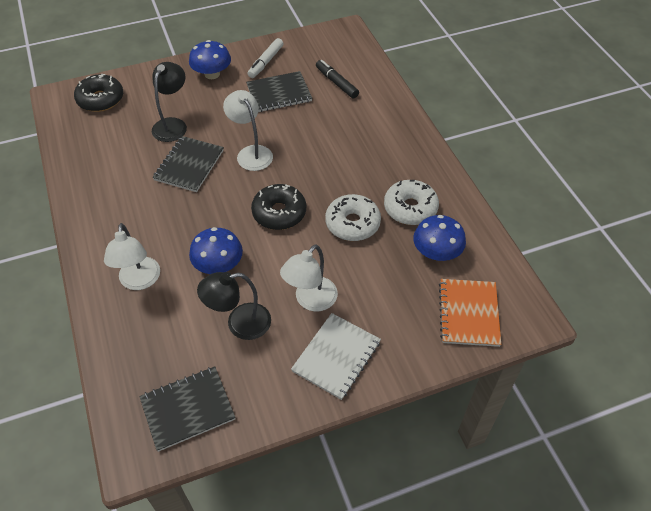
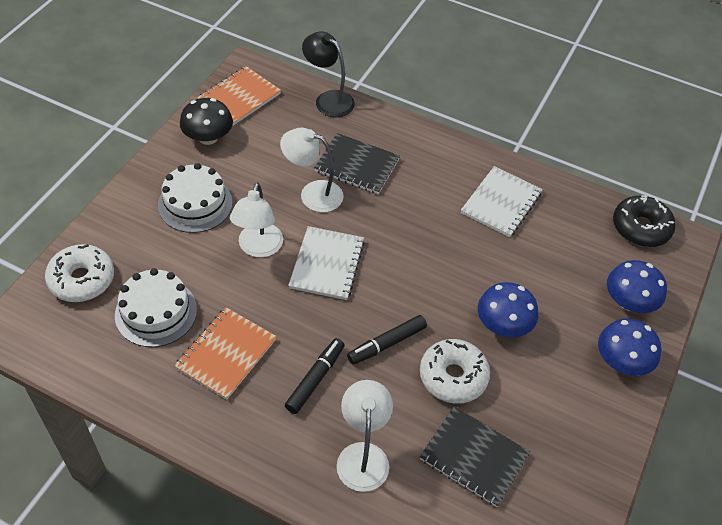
black donut: [74,74,123,112] [251,184,306,230] = 2 -> [613,195,676,247] = 1
black lamp: [152,62,187,142] [197,272,271,340] = 2 -> [302,32,355,117] = 1
black marker: [316,60,359,99] = 1 -> [285,338,345,414] [347,315,427,365] = 2
black mushroom: none = 0 -> [180,98,233,145] = 1
black notebook: [139,366,236,452] [153,136,224,192] [246,71,312,112] = 3 -> [314,133,400,194] [420,406,530,507] = 2
orange notebook: [439,279,501,347] = 1 -> [174,307,277,400] [197,66,281,126] = 2
white cake: none = 0 -> [115,268,197,347] [158,163,233,233] = 2
white marker: [247,38,284,78] = 1 -> none = 0
white notebook: [291,313,381,400] = 1 -> [288,226,365,300] [461,166,543,237] = 2

